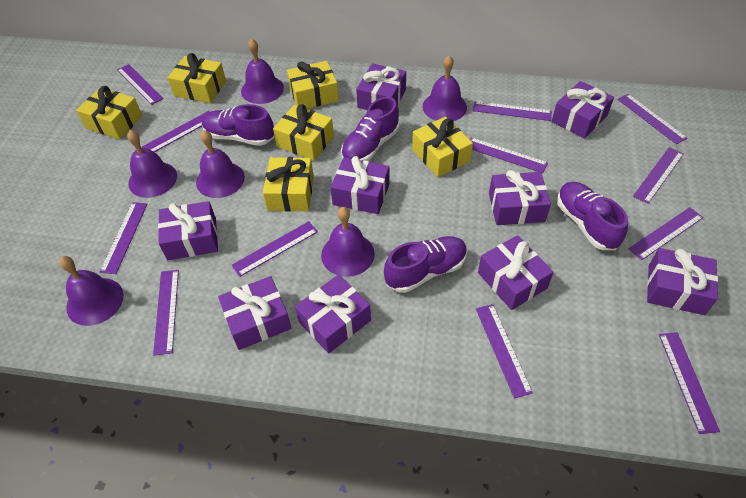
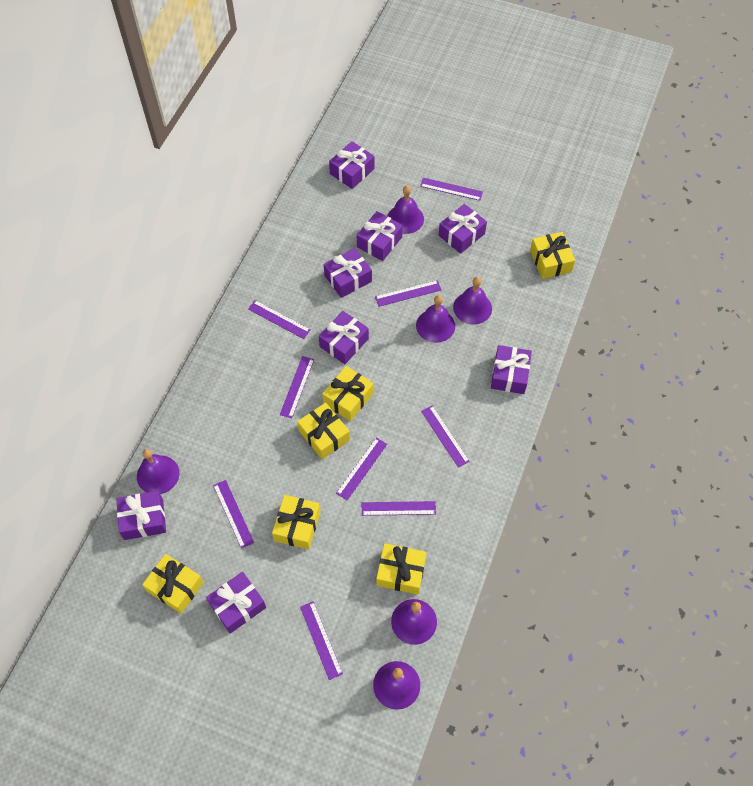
purple gift: [158,201,218,260] [218,276,291,350] [295,274,371,354] [330,156,390,214] [356,63,406,110] [478,235,554,310] [489,170,551,225] [552,81,614,139] [647,248,718,315] = 9 -> [116,491,166,540] [206,572,266,634] [319,311,369,364] [324,248,372,298] [329,141,375,189] [357,211,403,261] [438,204,487,254] [491,345,532,394] = 8
purple ruler: [100,202,147,274] [117,64,164,105] [142,111,210,152] [153,270,179,355] [231,221,318,277] [470,138,548,173] [473,101,552,121] [476,304,533,398] [618,94,687,144] [629,207,703,260] [633,147,684,204] [659,332,720,434] = 12 -> [213,480,254,549] [248,300,310,339] [280,356,314,418] [300,601,343,680] [336,438,387,500] [362,501,436,516] [375,280,441,307] [420,178,483,201] [421,405,470,468] = 9
purple shoe: [202,104,274,146] [341,97,399,161] [384,236,467,293] [557,182,628,250] = 4 -> none = 0

